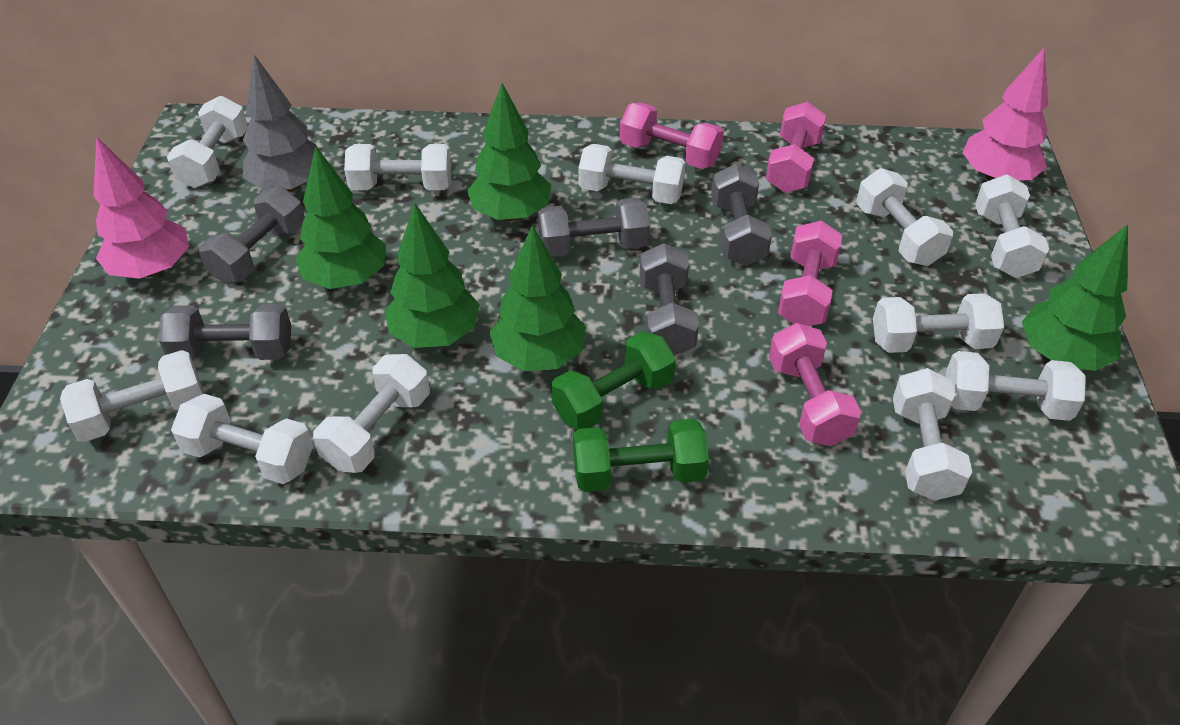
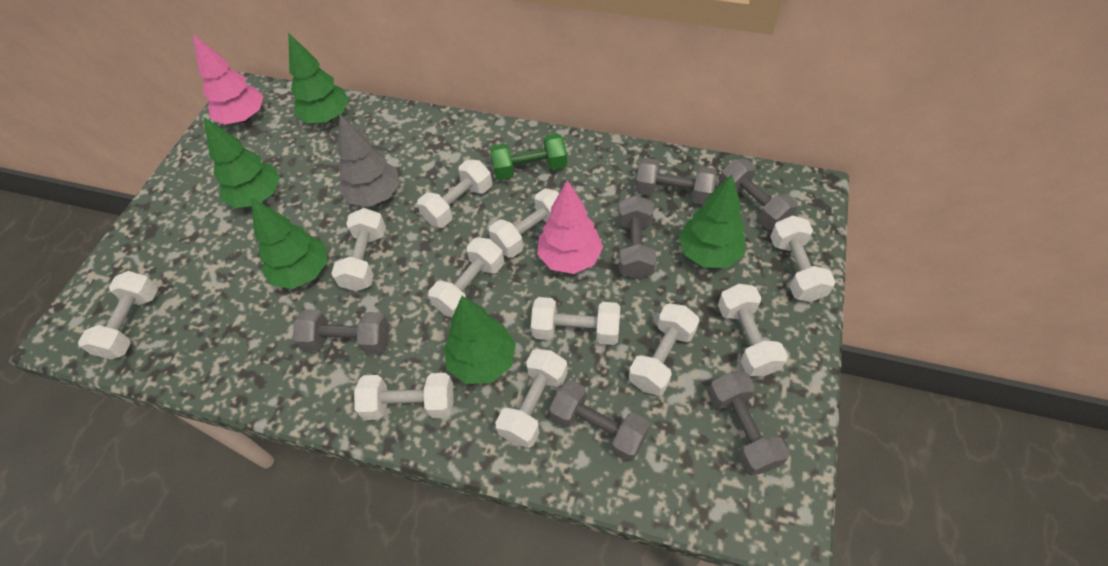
green dumbbell: [551,331,676,430] [573,419,709,492] = 2 -> [490,133,567,180] = 1
grey dumbbell: [159,304,291,360] [199,187,305,284] [538,198,650,257] [639,243,699,356] [711,164,772,266] = 5 -> [293,309,389,354] [549,380,650,462] [619,195,656,279] [635,158,717,204] [708,371,789,476] [719,159,798,230] = 6
pink dumbbell: [620,103,724,169] [766,102,826,193] [769,323,861,446] [778,221,842,326] = 4 -> none = 0

